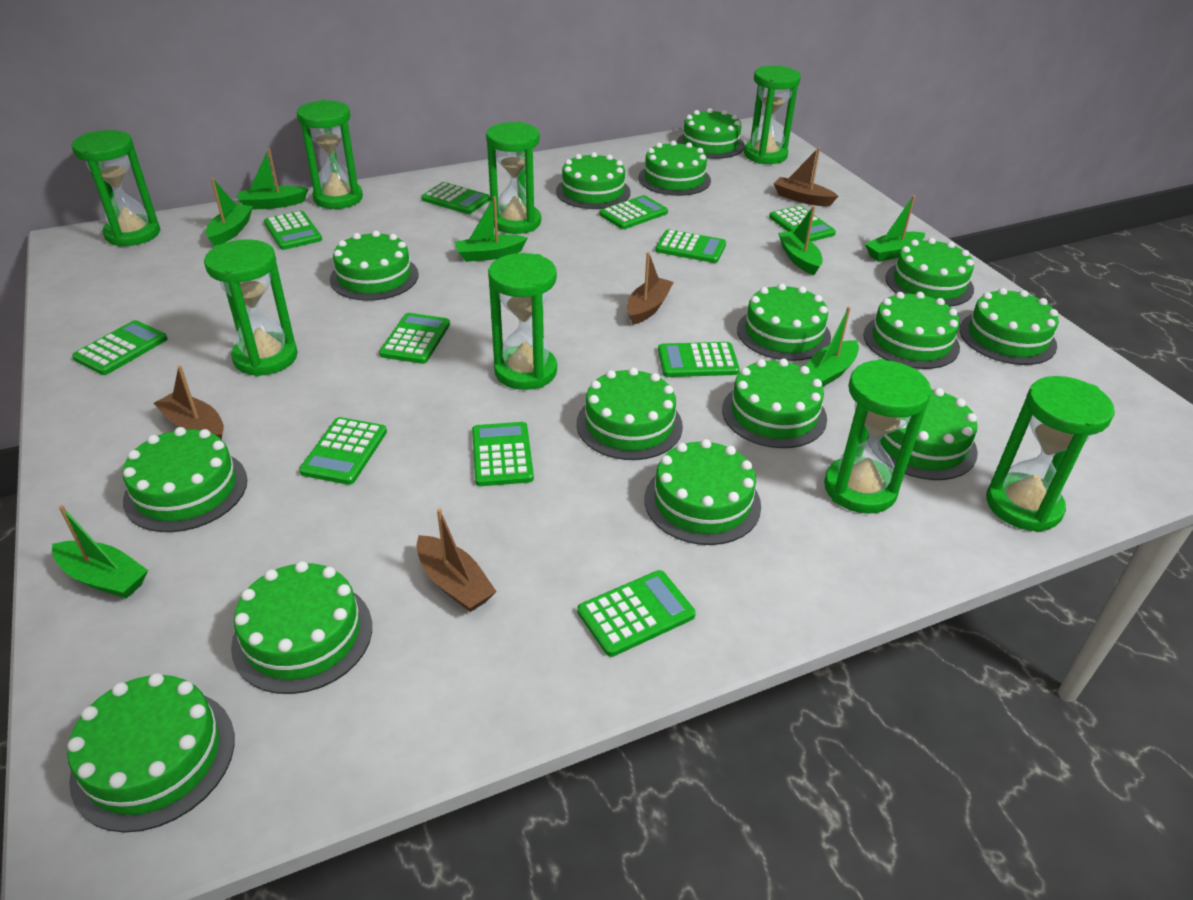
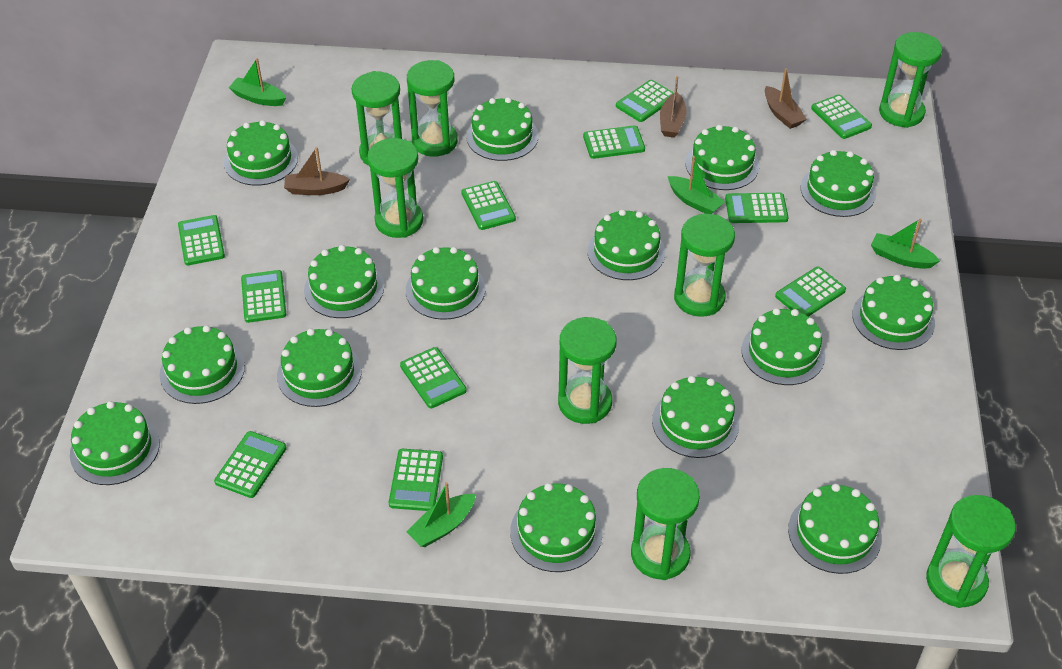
brown boat: [153,366,224,440] [416,508,497,612] [627,252,674,325] [773,147,838,206] = 4 -> [284,147,350,195] [660,76,687,138] [765,68,807,129] = 3
green boat: [52,505,148,599] [206,178,253,246] [238,148,308,210] [454,196,527,262] [778,206,823,275] [805,307,859,387] [865,195,925,262] = 7 -> [229,58,286,106] [407,482,476,547] [668,156,725,214] [871,218,940,269] = 4

